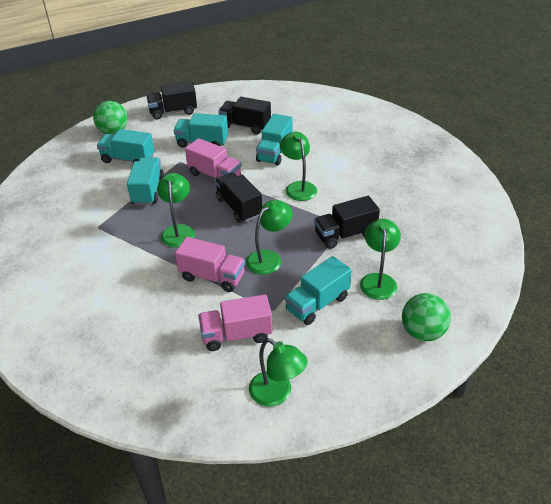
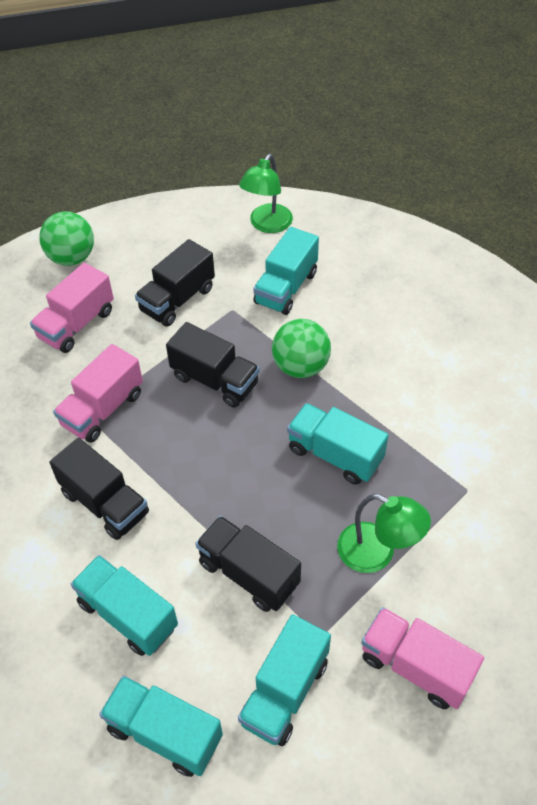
green lamp: [157,173,195,247] [246,200,293,275] [249,338,308,407] [280,132,317,201] [360,219,401,300] = 5 -> [239,154,293,233] [337,494,431,573] = 2

